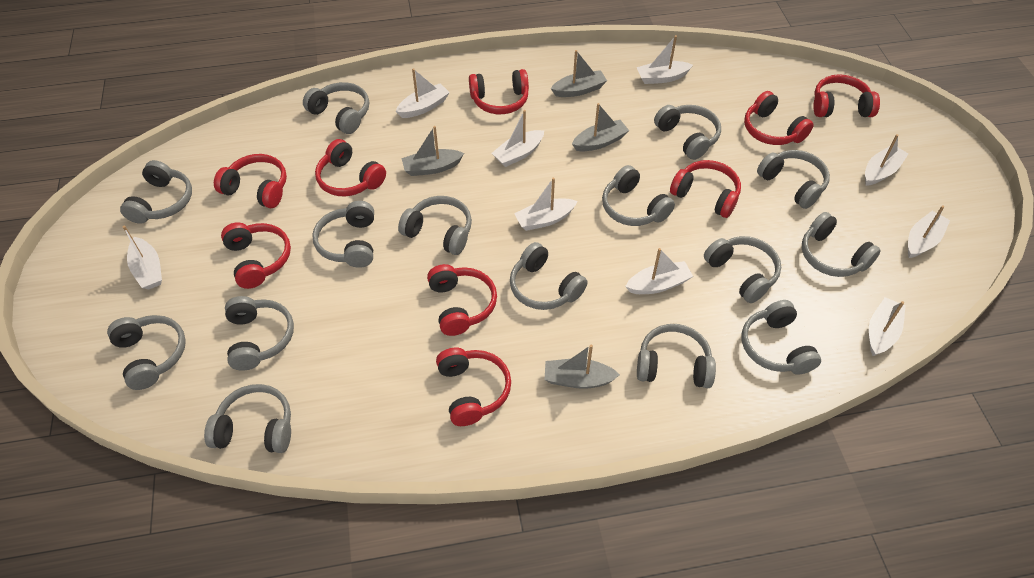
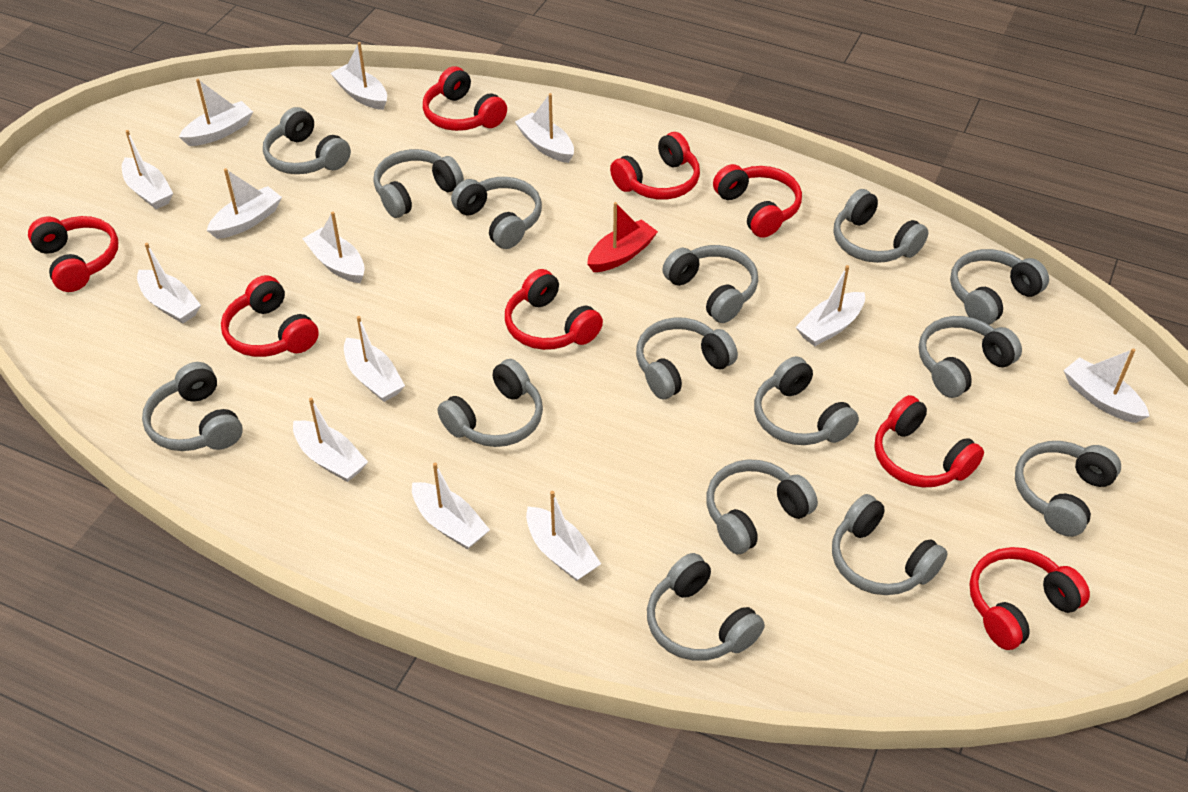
grey boat: [402,126,464,176] [545,344,620,389] [551,50,607,97] [572,103,629,151] = 4 -> none = 0
red boat: none = 0 -> [587,202,658,272] = 1
red headphones: [214,154,287,208] [221,222,291,289] [315,139,386,196] [427,264,497,336] [436,348,511,426] [469,69,529,114] [670,160,741,218] [744,91,814,145] [813,74,880,117] = 9 -> [28,216,118,292] [221,275,319,357] [423,66,507,131] [505,269,603,350] [610,132,700,200] [713,164,802,238] [875,395,984,487] [969,547,1090,650] = 8
white boat: [123,226,162,289] [396,68,450,118] [492,110,544,167] [514,178,577,231] [625,248,693,294] [637,35,693,84] [865,134,908,186] [869,297,906,356] [908,205,950,258] = 9 -> [122,130,173,209] [137,243,201,324] [179,79,253,146] [207,168,282,239] [293,398,368,482] [302,212,365,283] [331,42,387,110] [344,316,405,402] [412,463,490,549] [515,93,574,163] [526,491,601,581] [795,265,865,346] [1063,348,1149,423] = 13

